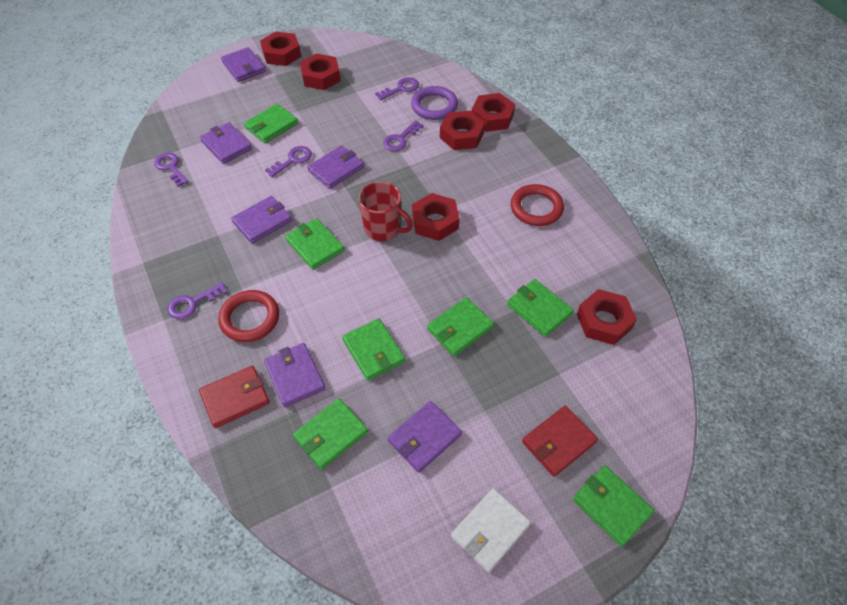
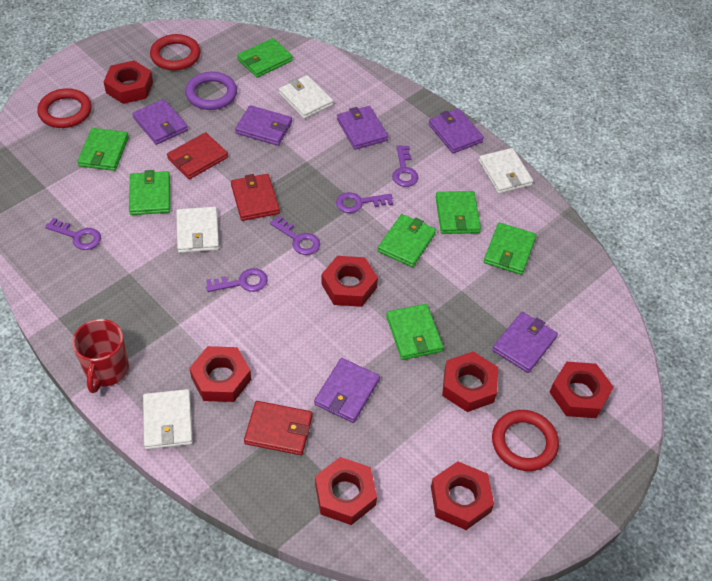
red nut: [260,32,301,66] [300,53,341,90] [412,193,460,241] [440,111,485,150] [472,93,515,132] [577,289,637,345] = 6 -> [103,61,153,104] [189,346,251,402] [315,457,377,525] [322,256,378,307] [431,461,494,530] [442,351,498,412] [550,362,614,418] = 7
red ring: [218,290,279,342] [511,184,564,226] = 2 -> [37,88,92,128] [150,34,201,71] [492,410,559,471] = 3
red wallet: [199,365,270,428] [522,406,598,477] = 2 -> [167,132,228,179] [231,174,280,221] [244,401,312,455] = 3
white wallet: [451,488,531,572] = 1 -> [143,389,193,449] [176,207,219,253] [279,75,333,119] [479,148,533,194] = 4

